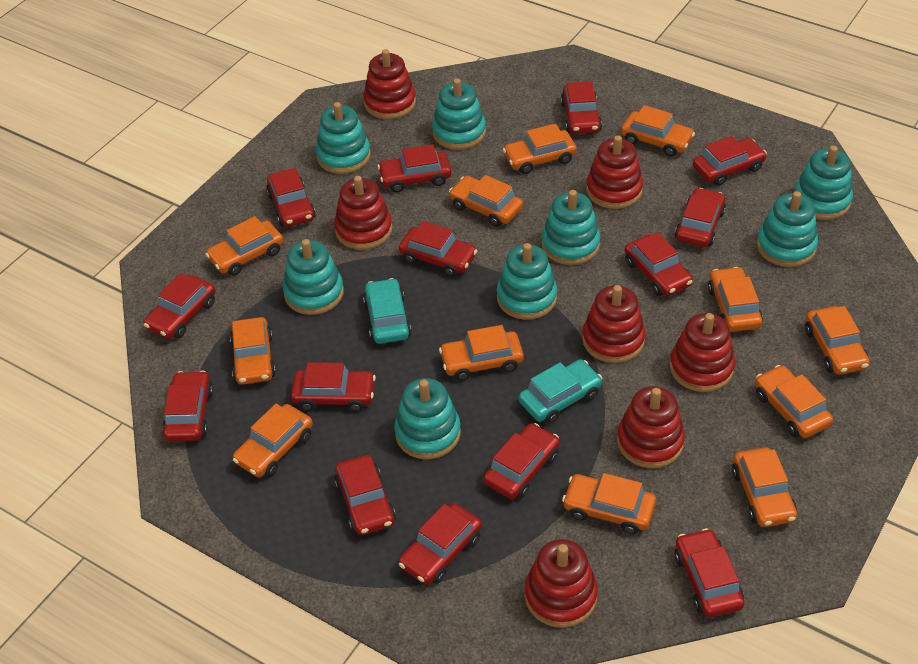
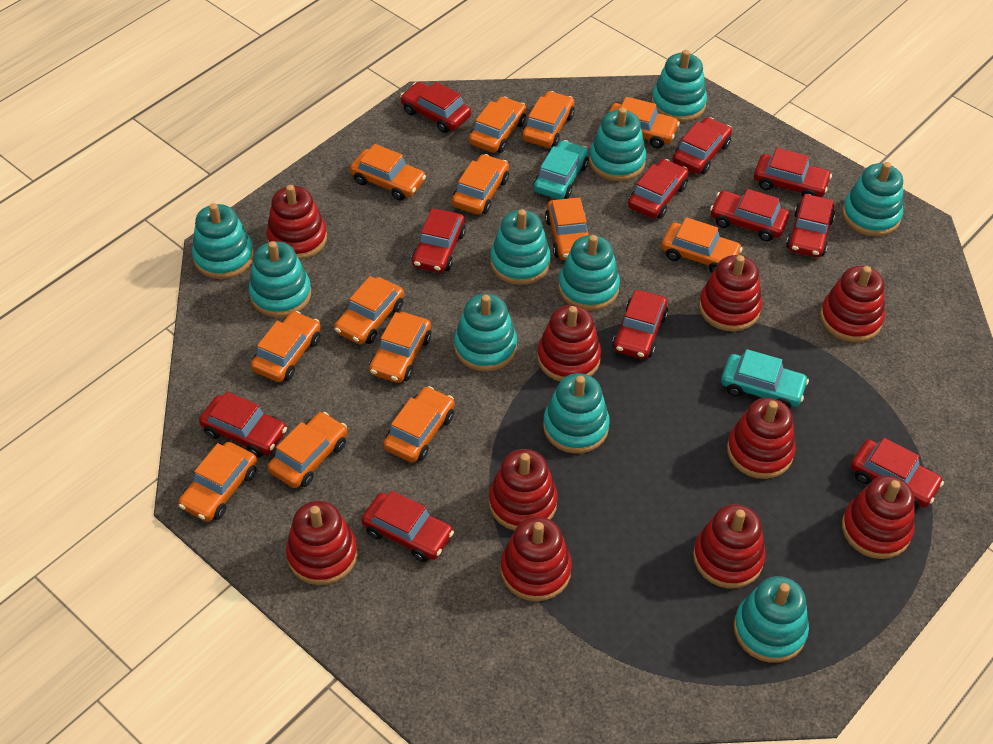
orange car: [205,216,284,276] [230,317,276,385] [233,404,313,477] [439,325,524,381] [449,175,523,227] [503,124,577,174] [562,473,656,534] [621,105,695,157] [708,267,763,332] [732,447,797,527] [755,365,833,438] [805,306,870,375] = 12 -> [178,442,257,522] [251,311,321,382] [268,412,348,488] [334,276,404,345] [350,144,426,200] [369,312,431,383] [383,386,455,463] [452,154,509,215] [469,96,527,153] [522,91,575,148] [545,197,589,260] [609,97,680,148] [661,217,743,273] = 13
red car: [144,273,216,339] [162,370,213,441] [266,168,316,227] [291,362,376,412] [334,455,396,535] [377,144,452,193] [399,221,477,277] [399,503,482,585] [483,423,560,499] [561,81,602,134] [625,232,693,296] [674,528,744,617] [675,188,726,247] [693,136,767,186] = 14 -> [199,392,287,458] [361,491,454,562] [400,82,471,133] [412,208,466,273] [612,290,668,359] [628,159,689,219] [673,117,732,174] [710,189,790,241] [754,148,832,197] [786,194,835,258] [851,438,944,509] = 11
red stacking toy: [334,176,392,250] [363,49,416,119] [524,539,598,628] [582,285,646,363] [586,135,643,209] [617,386,685,468] [670,313,735,392] = 7 -> [266,185,327,260] [286,501,357,585] [489,449,558,531] [500,517,572,601] [537,305,601,381] [693,504,766,589] [699,255,762,331] [727,398,796,479] [820,266,885,342] [842,476,915,559] = 10
turquoise stacking toy: [283,239,344,315] [316,102,371,174] [394,378,461,459] [432,78,486,150] [497,243,557,320] [541,190,600,265] [757,191,818,267] [794,145,853,220] = 8 -> [192,203,254,279] [249,241,311,318] [454,294,517,372] [490,209,551,285] [543,373,610,454] [558,235,620,311] [589,108,646,181] [651,50,707,122] [734,576,809,663] [842,162,903,236] = 10

